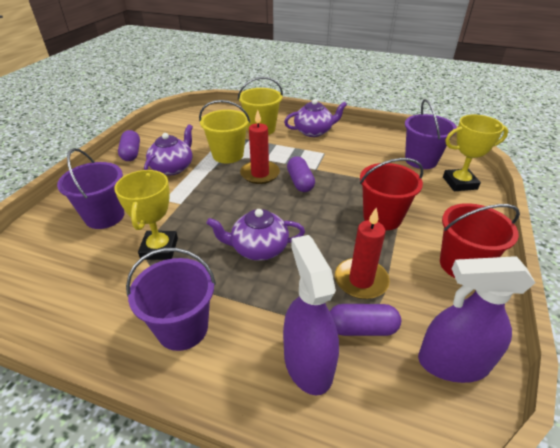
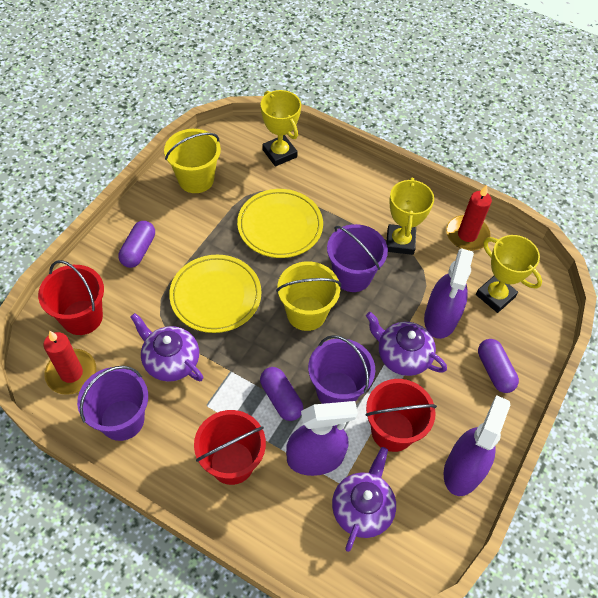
purple spray bottle: [283,235,339,396] [418,256,536,383] = 2 -> [286,401,358,476] [424,248,474,339] [444,395,510,496] = 3
red bucket: [360,158,423,230] [440,203,520,278] = 2 -> [38,260,104,335] [194,410,266,485] [365,379,437,452] = 3
yellow plate: none = 0 -> [169,255,261,333] [237,189,323,258] = 2
yellow trophy: [114,170,178,260] [443,115,508,191] = 2 -> [261,90,301,167] [386,178,434,255] [476,235,542,313] = 3

